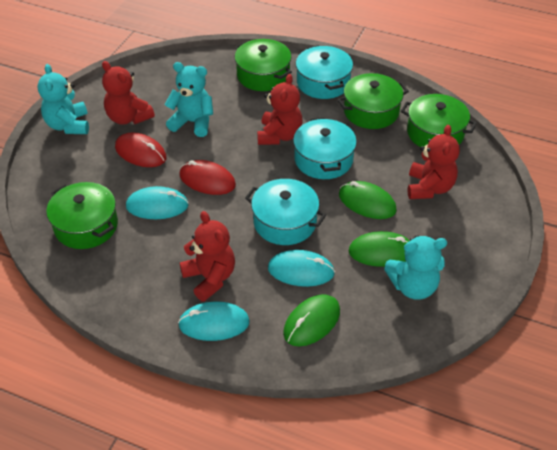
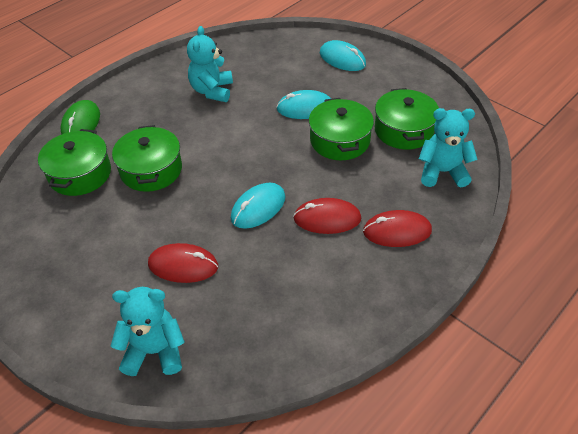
green mouse: [283,294,340,346] [339,181,397,219] [349,231,410,267] = 3 -> [60,100,100,135] = 1
red mouse: [115,132,167,167] [179,160,236,195] = 2 -> [148,243,218,283] [293,198,361,234] [363,210,432,247] = 3
red teddy bear: [102,61,155,125] [179,211,235,302] [257,74,303,145] [408,125,460,199] = 4 -> none = 0
turquoise pot: [245,179,326,245] [293,117,357,179] [296,45,353,99] = 3 -> none = 0

